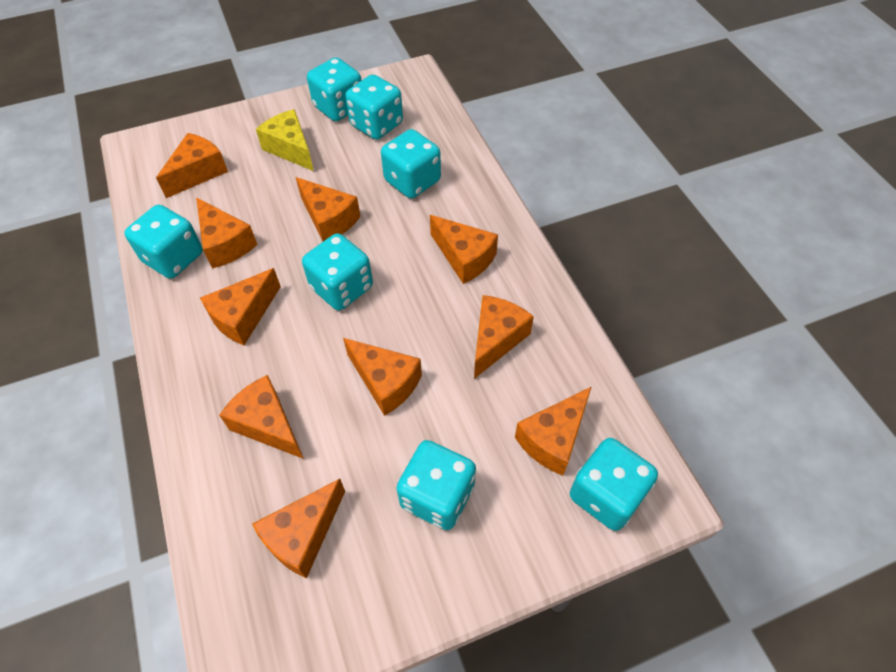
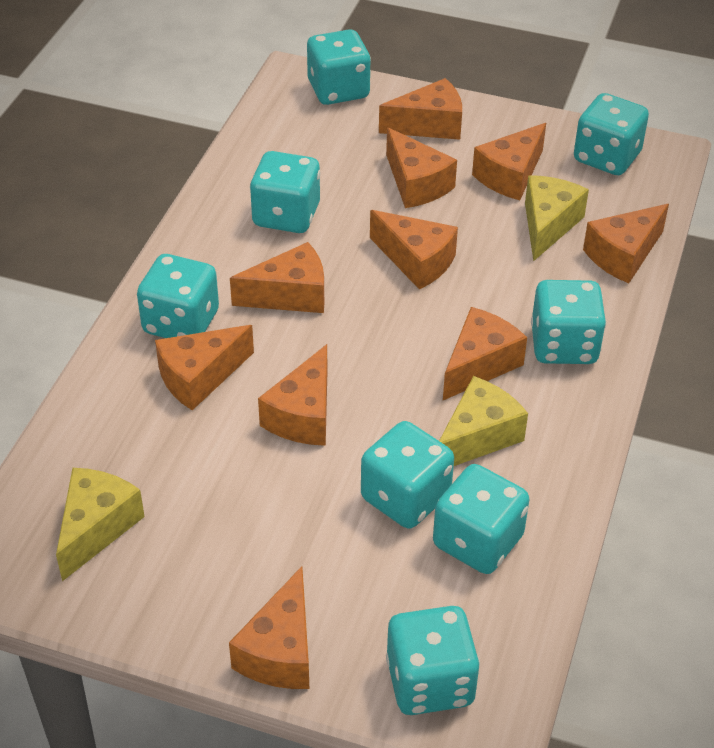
turquoise dice: [124,205,203,279] [302,233,373,311] [307,57,362,121] [345,74,403,140] [381,129,441,199] [396,440,476,530] [570,438,658,531] = 7 -> [137,254,219,338] [250,151,320,233] [307,29,371,105] [361,421,454,529] [386,606,480,715] [433,464,529,574] [531,280,606,364] [574,93,649,175] = 8
yellow cheese: [256,109,314,171] = 1 -> [56,468,145,581] [439,376,528,466] [525,175,589,261] = 3

